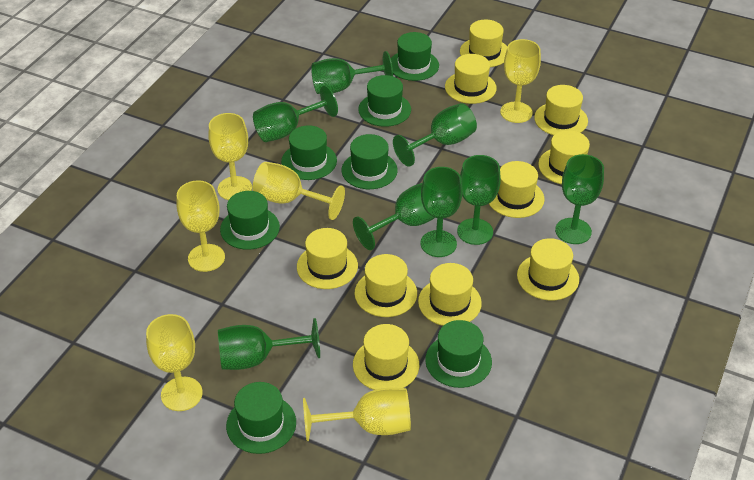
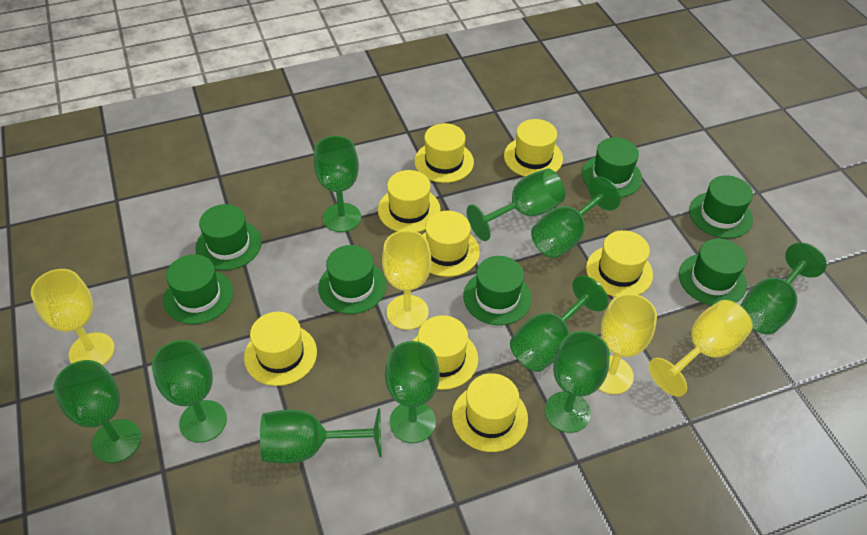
green goblet: [218,318,320,370] [253,86,338,142] [311,51,393,94] [353,183,435,250] [393,103,477,167] [421,167,462,257] [457,155,501,245] [555,154,604,244] = 8 -> [53,360,141,463] [152,340,227,443] [260,408,382,463] [314,136,361,232] [385,341,440,443] [467,169,565,241] [510,275,608,372] [531,176,621,258] [545,331,610,433] [740,243,827,334] = 10
yellow goblet: [146,314,203,411] [176,180,225,272] [208,113,252,200] [253,162,345,220] [303,388,411,441] [500,39,541,123] = 6 -> [31,269,115,365] [382,230,431,330] [599,293,657,394] [649,300,753,397] = 4
yellow hat: [297,228,358,289] [353,324,419,390] [355,254,417,317] [418,263,482,326] [445,54,497,104] [460,20,507,67] [489,161,545,218] [517,238,579,300] [534,85,588,135] [538,130,590,184] = 10 -> [244,312,317,386] [378,170,441,232] [413,315,478,390] [415,123,474,183] [423,211,480,277] [452,373,528,452] [504,119,563,177] [586,230,653,297] = 8

